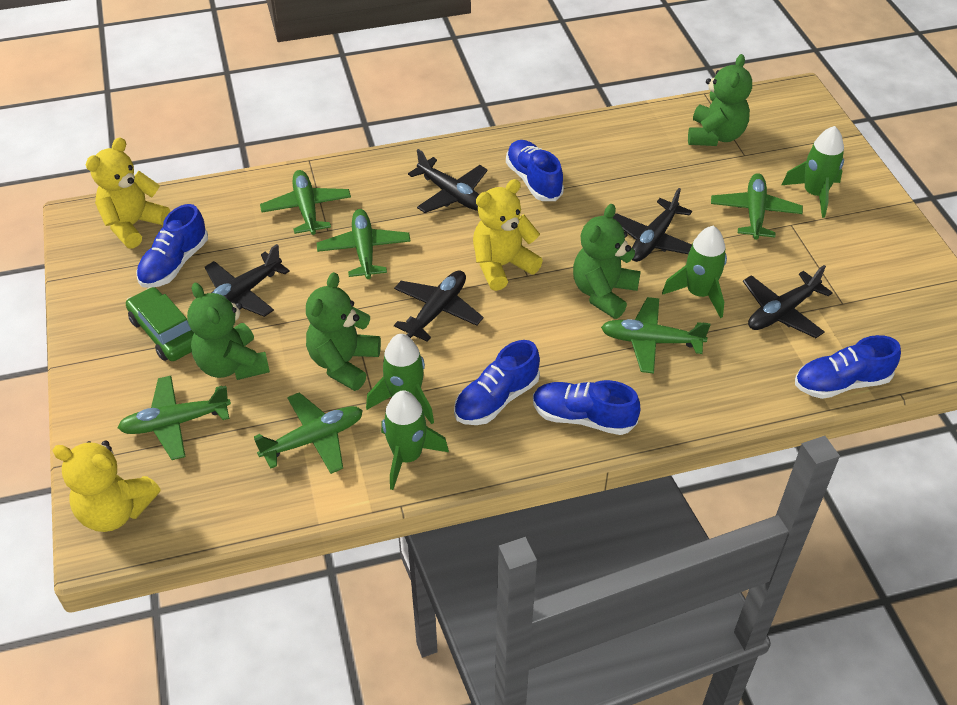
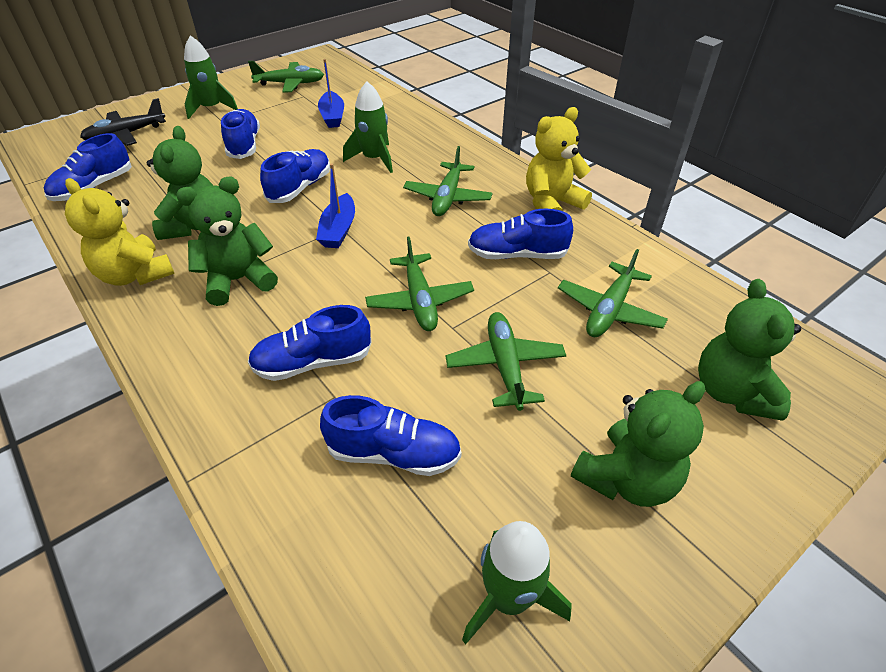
black plane: [205,244,290,317] [394,270,483,342] [408,149,488,213] [613,188,692,262] [743,265,833,338] = 5 -> [80,98,166,146] = 1
blue boat: none = 0 -> [316,163,355,248] [318,59,344,128] = 2
blue shoe: [136,204,208,288] [454,340,540,425] [506,140,564,201] [533,380,640,435] [795,335,901,399] = 5 -> [44,133,132,201] [221,109,260,159] [248,305,372,381] [260,149,330,203] [320,395,461,476] [468,209,573,259] = 6
green car: [126,287,194,361] = 1 -> none = 0
green plane: [118,376,231,460] [254,392,363,474] [260,170,351,235] [317,209,411,279] [601,297,711,374] [711,173,803,240] = 6 -> [248,61,324,93] [365,236,474,331] [403,146,492,216] [445,312,566,411] [558,249,668,337] = 5
green rocket: [366,334,434,424] [381,390,449,490] [662,226,727,318] [782,126,844,218] = 4 -> [184,35,238,119] [343,82,393,173] [462,521,572,644] = 3
yellow teddy bear: [52,441,160,532] [86,137,170,249] [473,179,543,291] = 3 -> [65,178,175,286] [526,107,592,211] = 2

